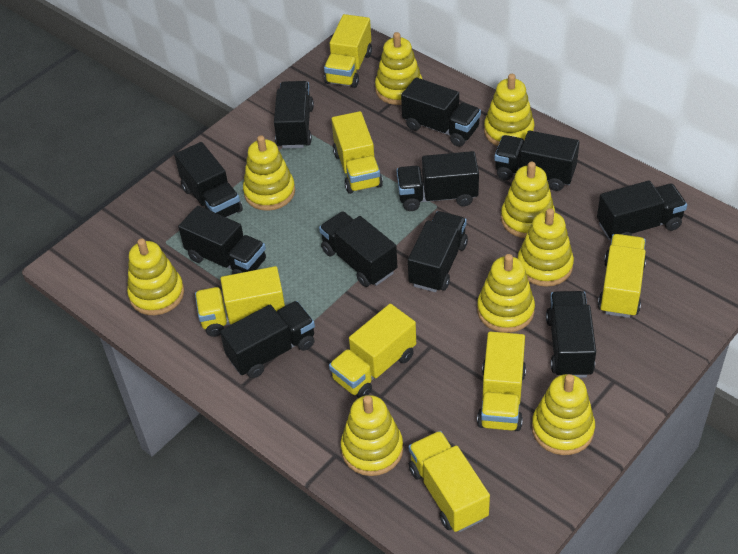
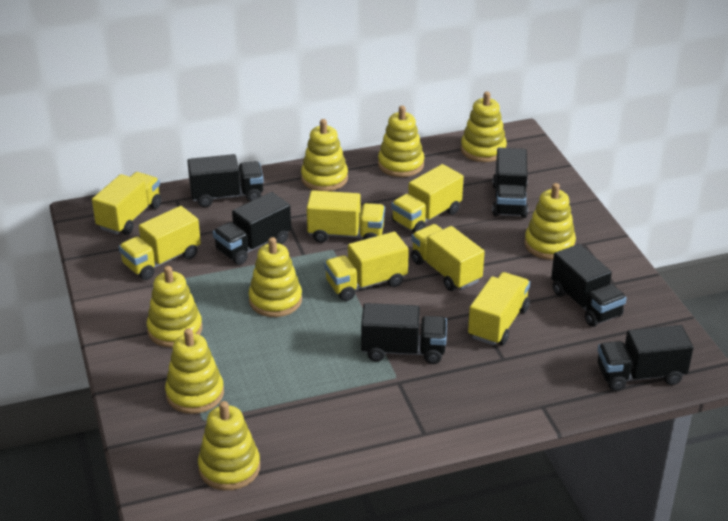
black truck: [174,142,243,218] [178,206,266,274] [220,301,315,378] [274,81,314,149] [319,211,397,287] [397,151,479,211] [401,77,481,147] [408,211,468,292] [494,130,579,191] [546,291,596,378] [597,180,687,240] = 11 -> [187,154,264,207] [213,192,291,265] [361,303,447,364] [492,148,528,218] [551,244,627,327] [597,325,693,391] = 6
yellow stacking toy: [127,238,184,315] [243,135,295,211] [341,395,403,476] [375,32,422,105] [477,254,535,333] [484,74,535,146] [501,162,555,238] [518,208,574,287] [532,374,595,455] = 9 -> [147,266,202,348] [165,328,224,414] [198,401,260,490] [248,237,302,317] [301,119,348,191] [378,106,424,177] [461,92,507,162] [524,183,576,260] = 8

